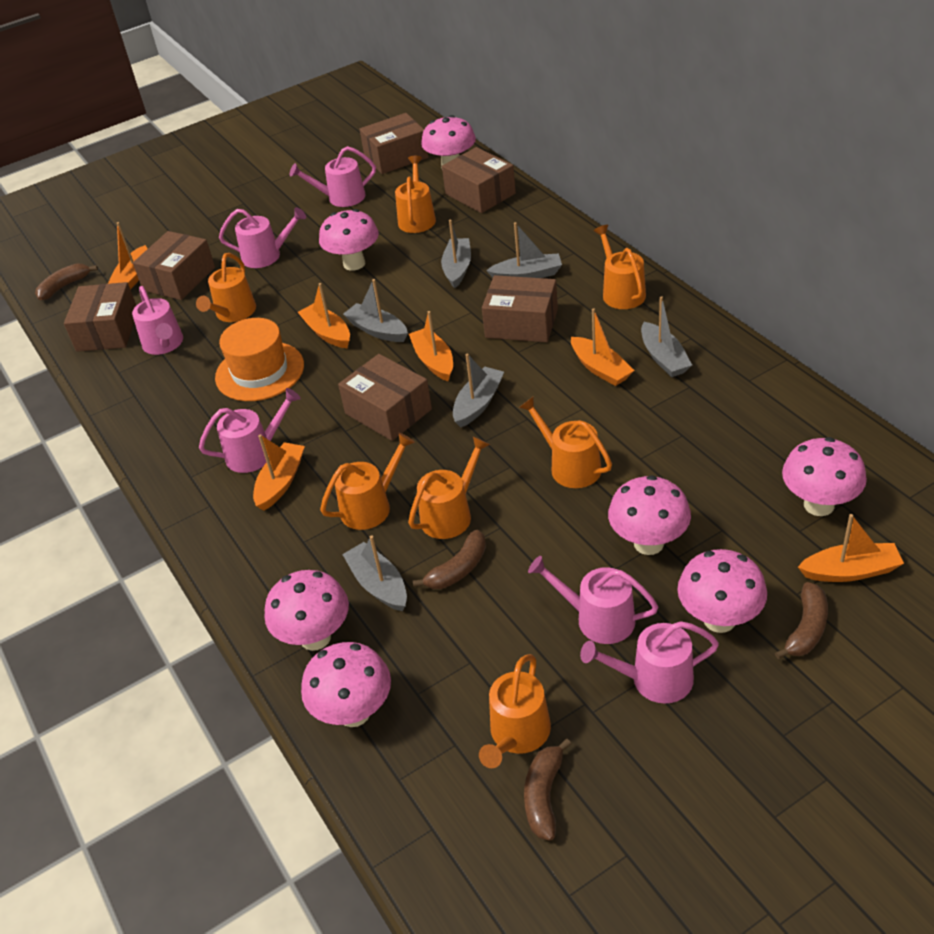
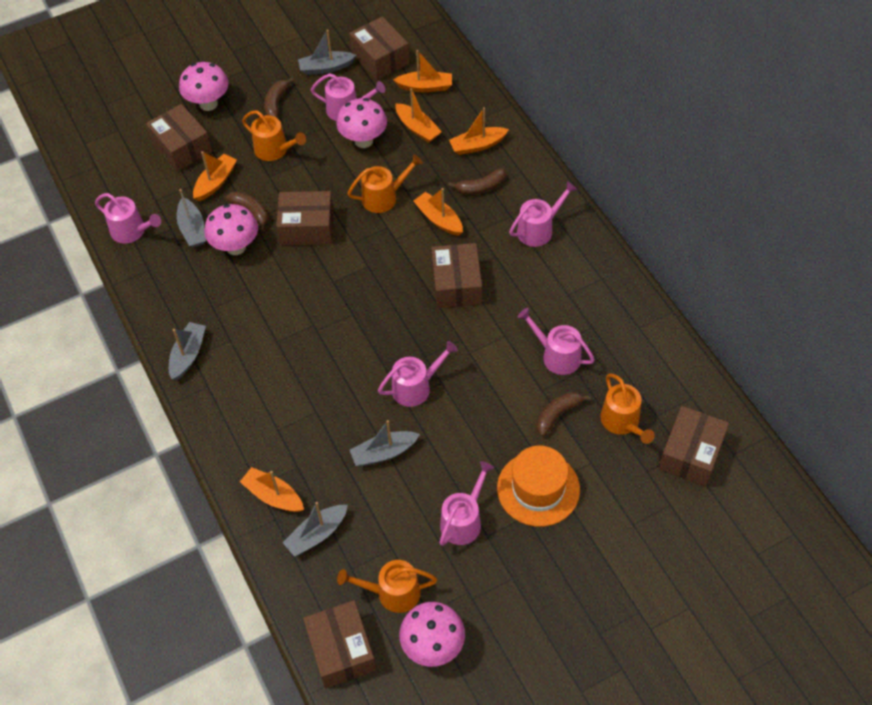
grey boat: [342,535,407,611] [343,279,408,342] [441,220,471,288] [453,354,504,428] [486,222,562,278] [641,296,692,377] = 6 -> [169,322,206,380] [177,189,206,247] [282,502,348,557] [298,30,356,75] [350,420,420,466] = 5
orange watering can: [196,253,256,322] [320,433,415,530] [395,156,436,233] [408,437,490,539] [479,654,551,768] [519,396,612,488] [593,225,646,309] = 7 -> [242,110,306,161] [337,560,437,613] [347,154,423,213] [600,373,655,444] = 4
pink mushroom: [265,570,349,651] [301,642,391,727] [319,209,379,271] [421,115,476,166] [608,475,691,555] [677,549,767,633] [782,437,867,516] = 7 -> [179,62,229,111] [205,204,258,255] [336,98,387,148] [399,602,465,667] = 4

